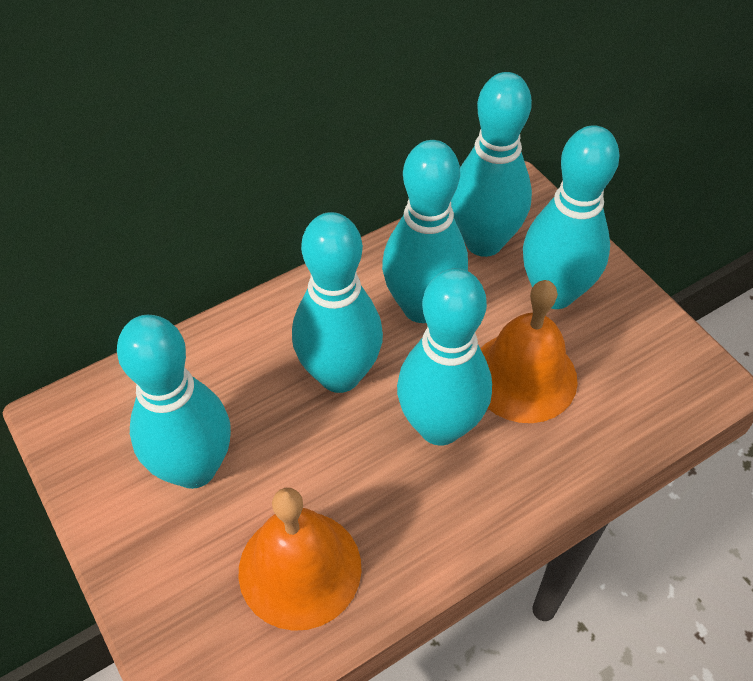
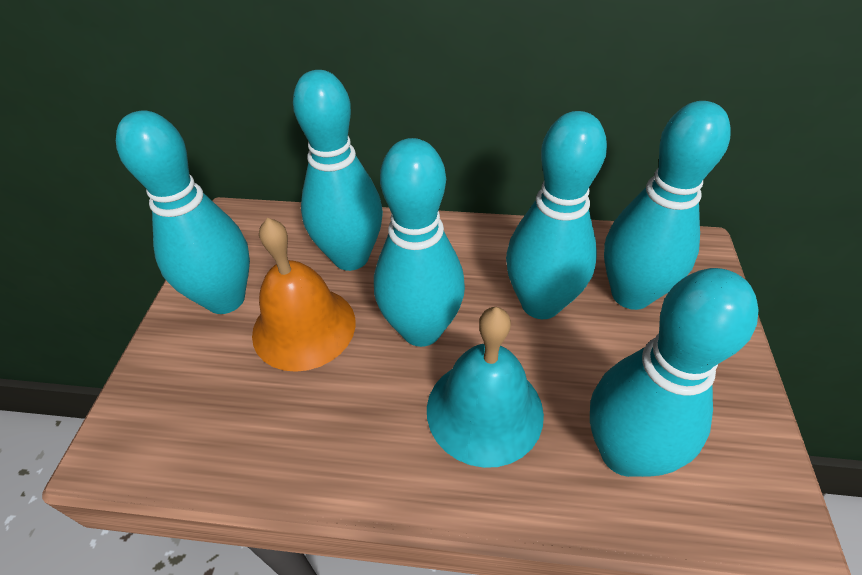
orange bell: [238,488,362,631] [480,280,578,423] = 2 -> [252,218,356,372] = 1
turquoise bell: none = 0 -> [427,307,544,468] = 1

